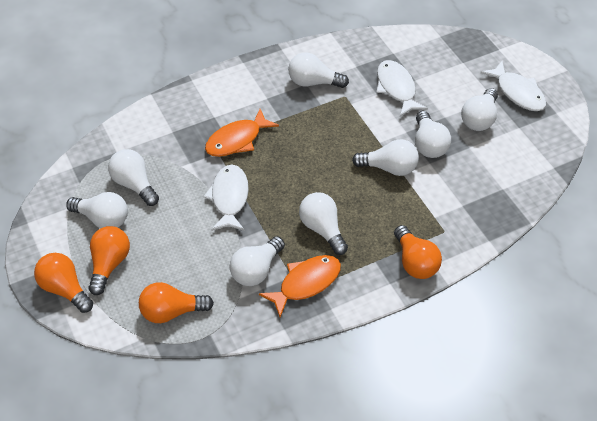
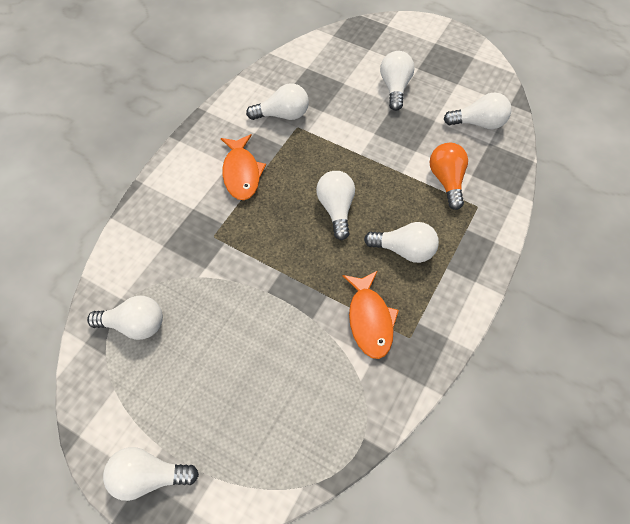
orange light bulb: [34,253,93,313] [89,226,130,295] [139,282,214,323] [394,225,442,279] = 4 -> [430,143,468,210] = 1
white fish: [203,164,249,231] [377,60,428,117] [480,61,546,111] = 3 -> none = 0
white light bulb: [66,192,128,228] [108,149,159,206] [230,236,285,286] [288,52,349,88] [299,192,348,255] [352,139,419,176] [415,111,451,158] [461,88,498,131] = 8 -> [87,296,163,340] [103,447,199,501] [246,83,309,120] [316,171,355,240] [364,222,439,263] [380,51,414,111] [444,93,511,129] = 7

